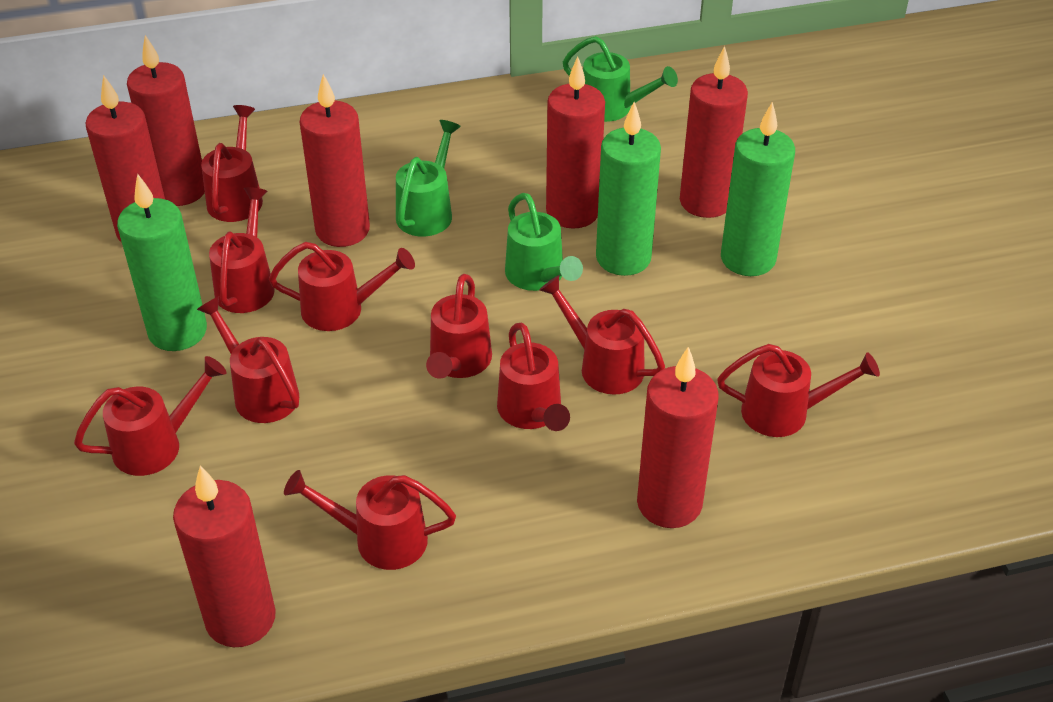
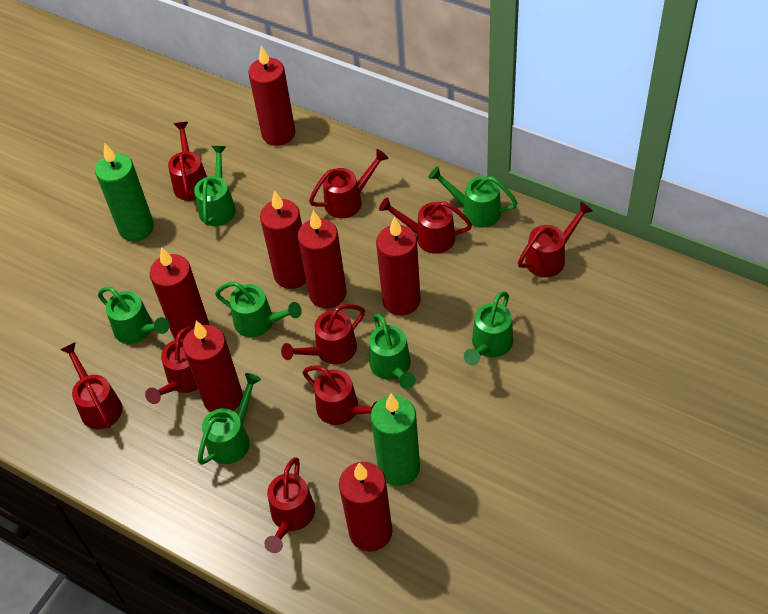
green candle: [117,173,207,351] [596,102,661,276] [721,102,795,276] = 3 -> [95,143,154,241] [371,394,420,486] = 2
green watering can: [396,120,461,237] [505,193,583,291] [563,36,678,122] = 3 -> [98,286,169,344] [194,146,236,226] [198,373,261,465] [215,281,302,337] [369,314,416,389] [428,166,517,228] [464,291,513,365] = 7
red watering can: [74,356,227,476] [197,296,299,423] [201,105,263,222] [209,187,275,313] [269,242,415,331] [284,470,456,570] [426,274,492,379] [497,323,570,431] [539,275,665,394] [717,344,880,437] = 10 -> [60,342,122,429] [145,326,198,404] [168,122,207,201] [264,457,315,553] [281,304,365,364] [302,365,378,425] [309,149,388,218] [379,197,472,254] [518,202,593,277] = 9

